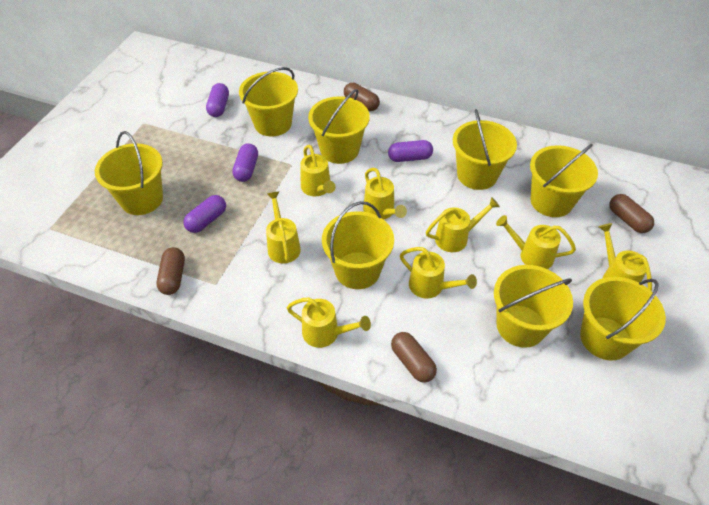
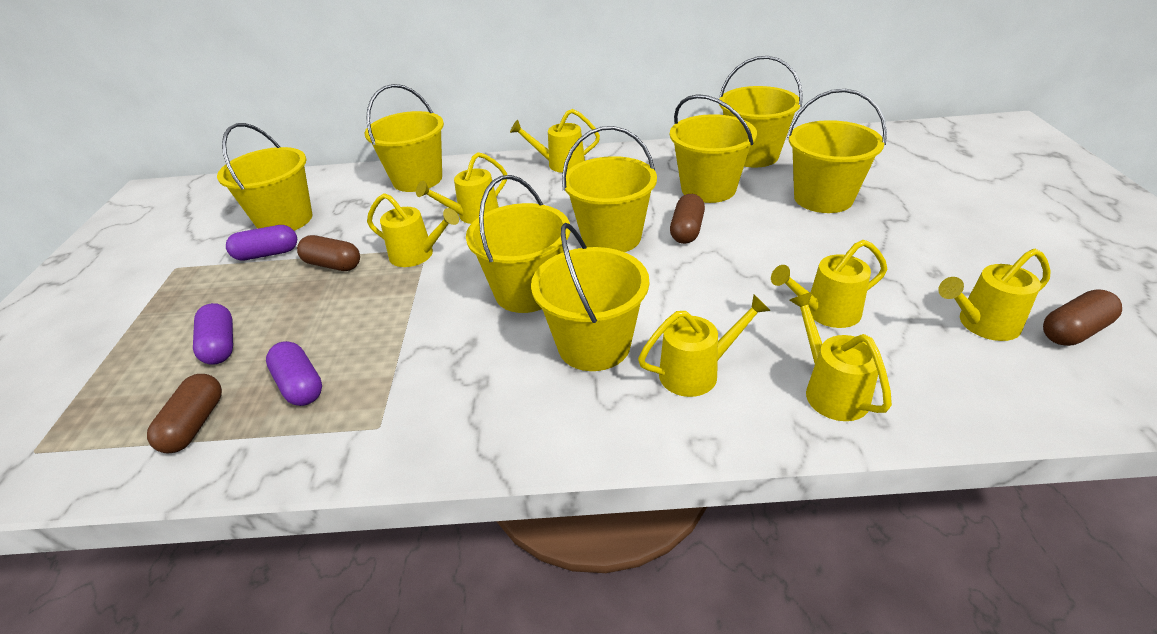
purple capsule: [183,195,226,233] [206,83,229,117] [232,143,258,182] [388,140,433,162] = 4 -> [193,303,233,364] [226,225,297,261] [266,341,322,406] = 3
yellow watering can: [266,191,301,264] [287,297,371,348] [300,145,336,196] [363,168,407,220] [400,247,477,298] [426,197,500,252] [496,215,576,269] [599,223,652,291] = 8 -> [367,193,459,267] [416,152,507,224] [510,109,600,173] [638,295,771,397] [771,240,887,328] [789,292,892,421] [938,249,1051,341] = 7

